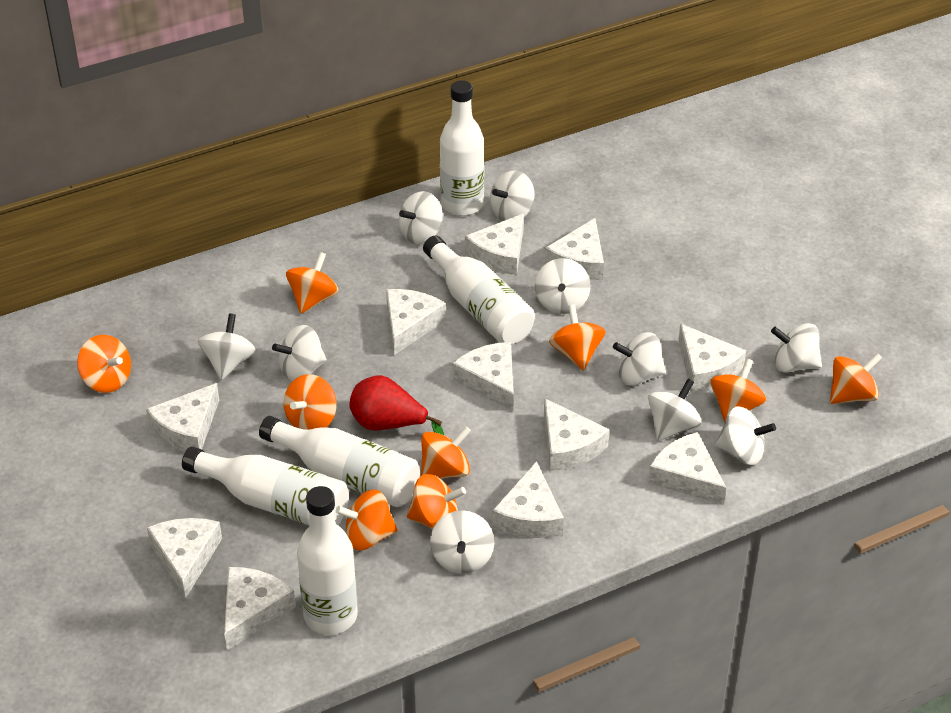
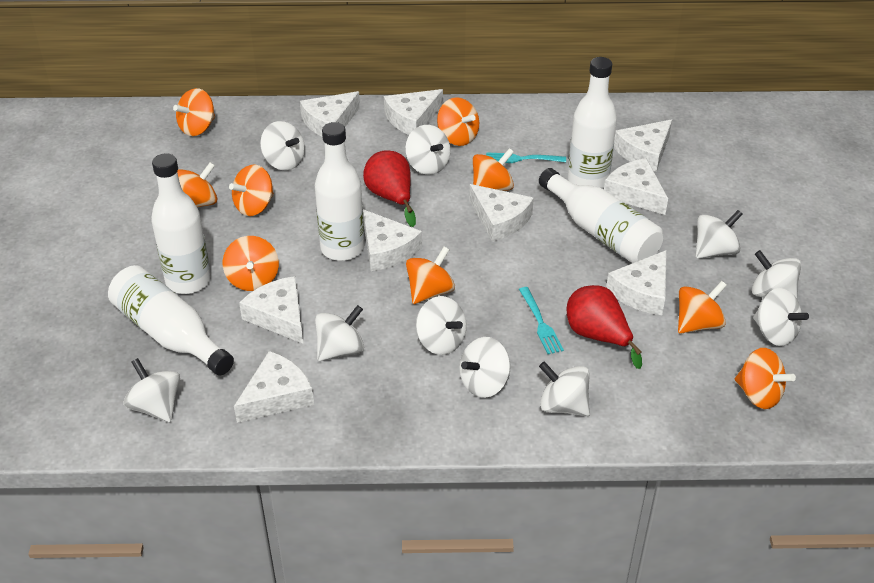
red pear: [349,375,444,435] = 1 -> [363,150,416,227] [567,285,642,369] = 2
turquoise fork: none = 0 -> [486,152,566,163] [519,287,564,354] = 2
white cheese: [146,383,219,451] [147,518,222,598] [224,567,296,650] [386,289,446,355] [452,342,514,411] [465,213,524,275] [492,461,564,538] [544,398,609,471] [545,218,604,280] [648,432,726,505] [678,324,746,392] = 11 -> [234,351,314,423] [239,276,303,344] [300,91,360,136] [363,209,422,271] [384,89,443,135] [469,184,534,242] [604,158,668,215] [606,250,667,315] [614,119,672,172] = 9

